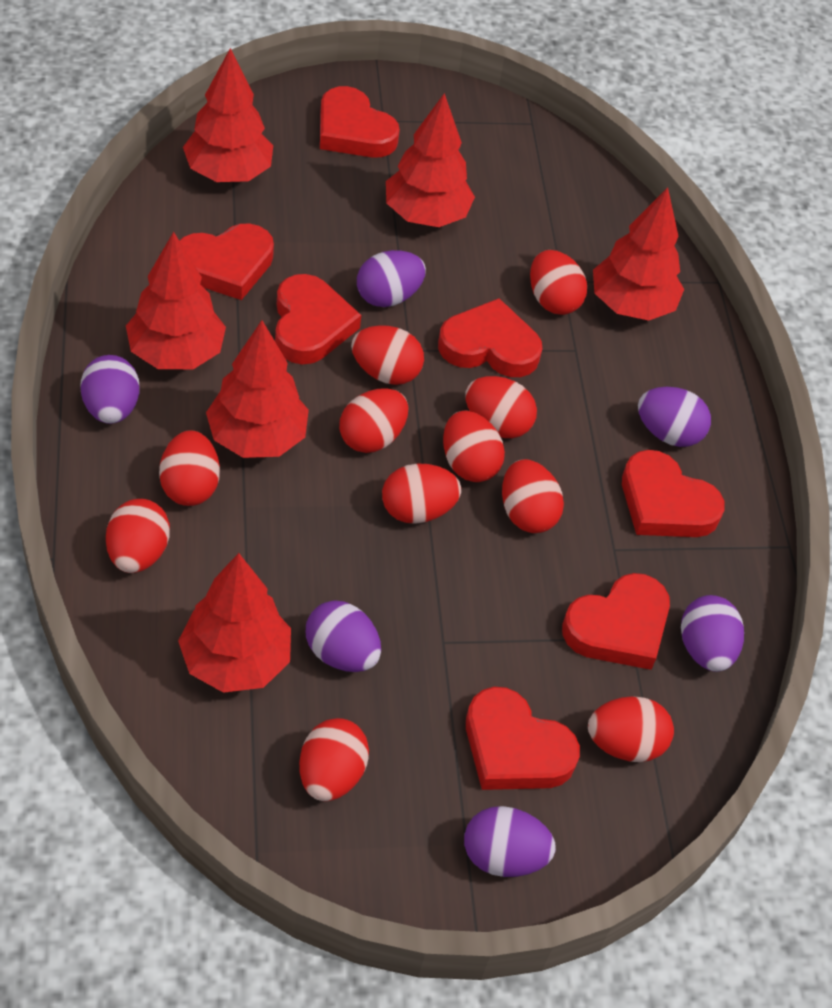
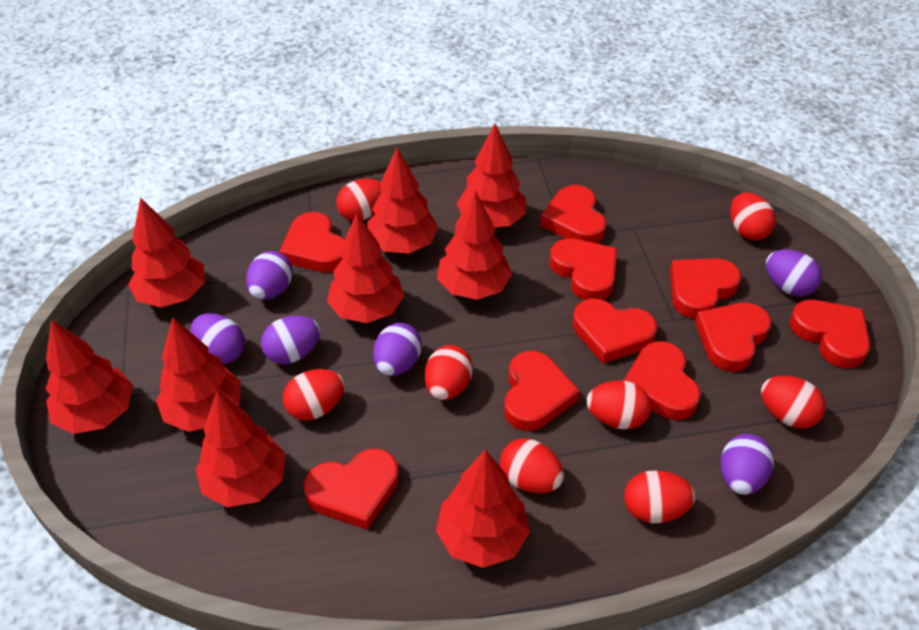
red egg: [106,499,170,573] [159,431,220,506] [299,718,369,801] [339,388,408,453] [351,325,424,385] [382,464,461,524] [443,411,505,482] [465,376,537,438] [502,459,564,533] [530,250,587,315] [588,696,674,762] = 11 -> [283,369,345,420] [336,179,382,221] [425,345,473,400] [500,438,564,493] [586,381,651,429] [624,470,695,523] [730,192,776,240] [761,376,826,429] = 8
red heart: [179,223,274,300] [275,274,361,364] [320,86,400,158] [438,298,542,377] [466,687,580,790] [562,573,670,670] [622,450,725,537] = 7 -> [279,212,345,273] [304,449,399,530] [504,351,580,431] [540,185,606,244] [550,239,617,300] [573,299,657,364] [624,341,701,420] [670,258,741,319] [695,303,771,372] [789,300,870,369] = 10
red tree: [126,232,226,369] [178,553,291,693] [183,48,273,182] [206,320,309,458] [386,93,475,227] [593,187,684,321] = 6 -> [46,319,133,434] [128,197,205,307] [156,317,241,432] [196,391,286,507] [327,213,404,323] [367,148,438,253] [436,450,530,568] [437,190,512,300] [457,124,526,228] = 9

